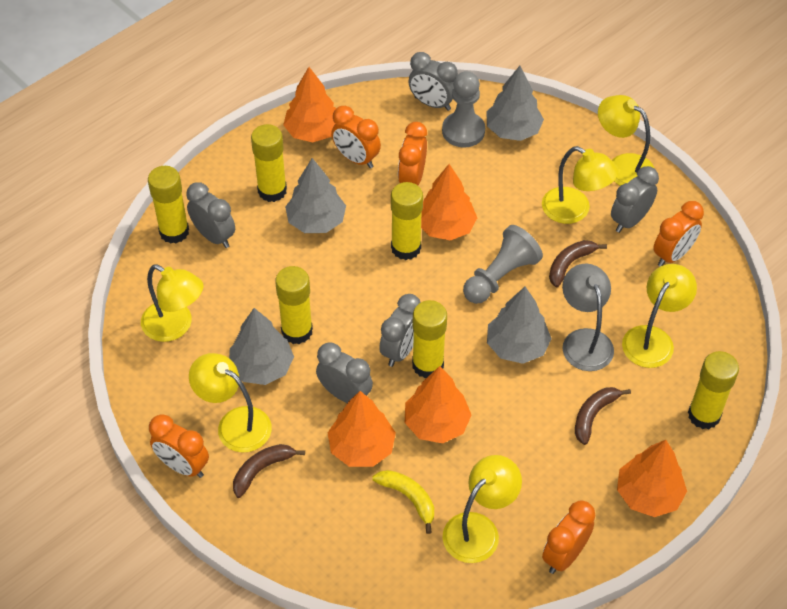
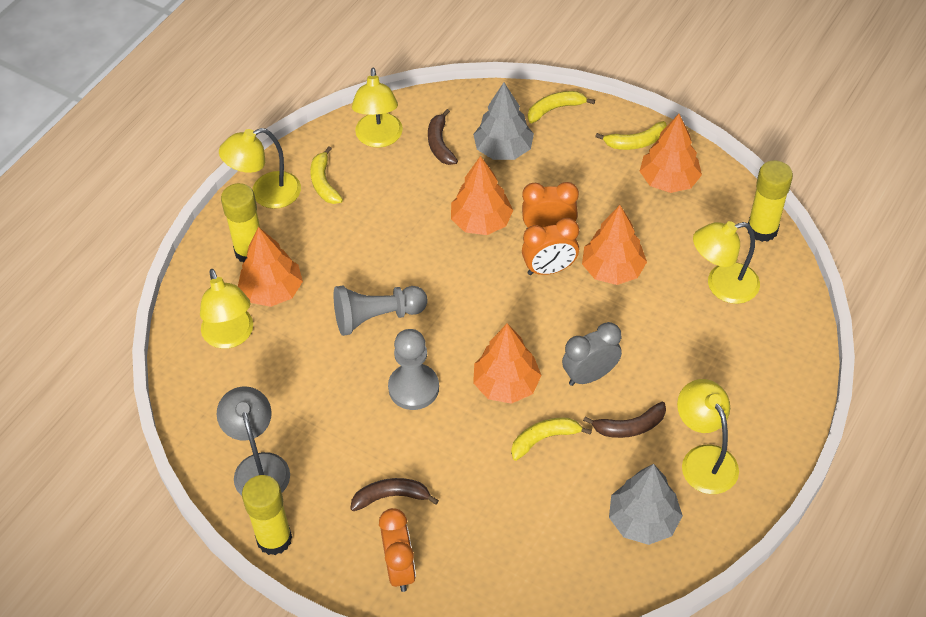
grey clock: [186,182,235,248] [316,342,373,403] [379,294,421,367] [408,52,458,111] [611,166,659,233] = 5 -> [562,322,622,386] = 1
grey tree: [229,308,294,385] [285,158,346,233] [486,66,544,141] [487,287,552,364] = 4 -> [473,82,534,160] [609,464,683,545] = 2
orange clock: [149,414,209,478] [331,106,381,168] [398,122,427,185] [542,501,596,574] [653,201,704,266] = 5 -> [379,508,416,592] [522,182,579,227] [522,218,579,275] = 3
yellow banana: [372,470,434,534] = 1 -> [310,146,343,204] [511,418,592,461] [528,91,595,123] [595,121,667,150] = 4
yellow glue stick: [148,166,189,244] [251,124,287,202] [275,266,313,344] [391,182,423,260] [412,300,447,378] [688,351,739,429] = 6 -> [221,183,260,263] [242,475,292,555] [748,160,793,242] = 3
yellow lamp: [141,264,204,342] [189,353,272,453] [443,455,522,563] [542,146,619,224] [598,95,655,186] [622,264,697,368] = 6 -> [200,269,253,349] [219,128,301,209] [352,68,403,148] [677,379,739,494] [693,221,760,304] = 5

